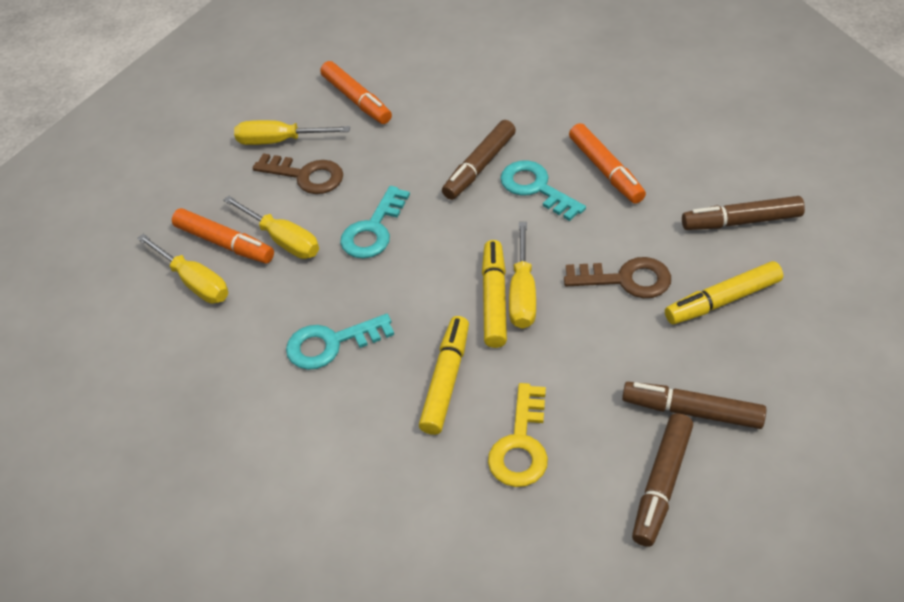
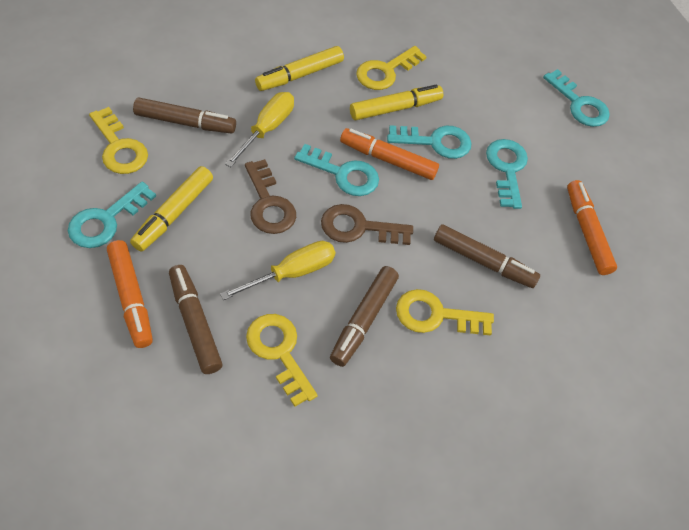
turquoise key: [286,314,394,370] [340,186,410,259] [500,160,586,221] = 3 -> [68,182,156,248] [294,144,379,196] [387,125,472,159] [486,139,528,209] [543,69,610,127] = 5
yellow key: [488,383,548,487] = 1 -> [89,107,148,174] [246,314,318,407] [356,46,427,90] [396,289,494,336] = 4
yellow screwdriver: [137,234,228,304] [223,196,319,259] [234,120,350,145] [509,222,536,329] = 4 -> [220,241,335,300] [225,92,294,167] = 2

